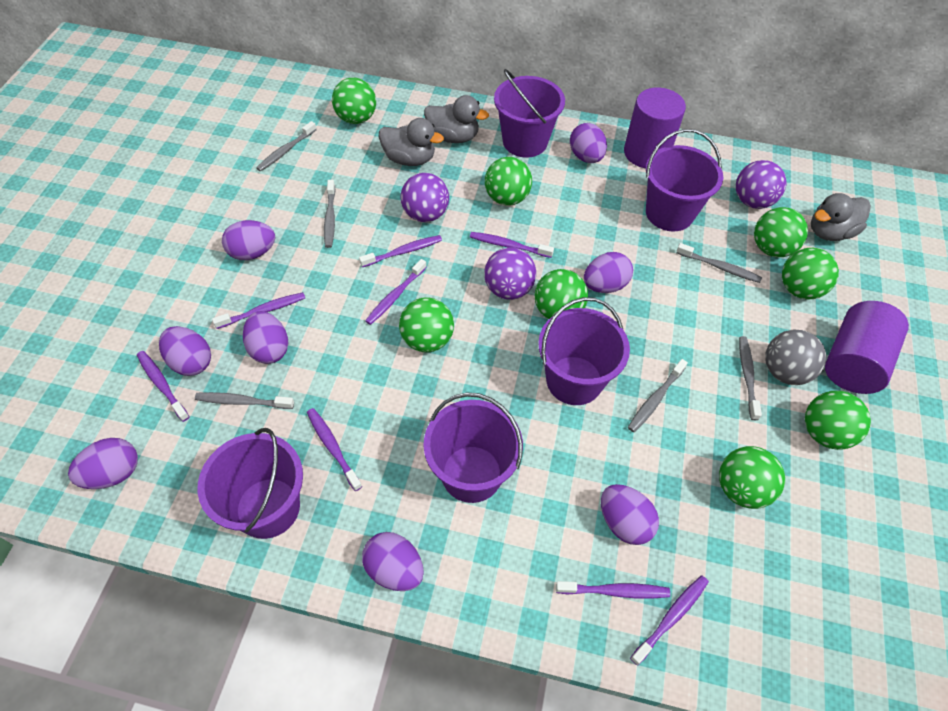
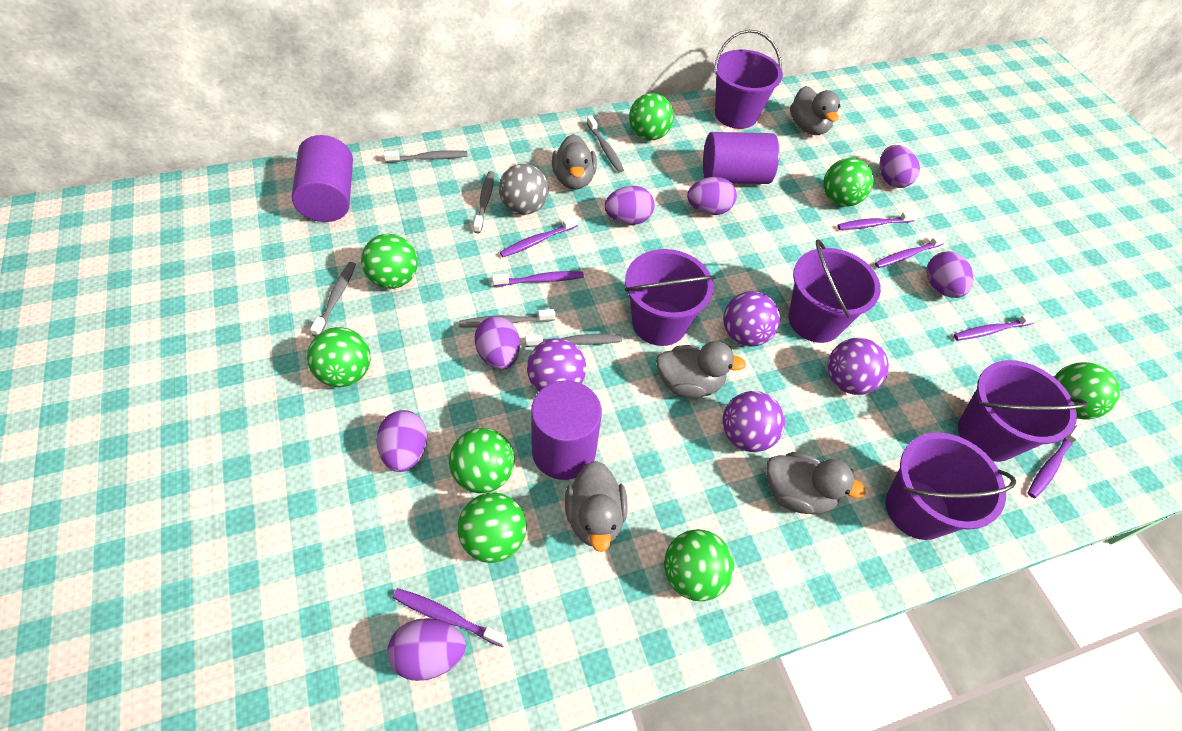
grey duck: [378,118,444,166] [424,95,489,143] [811,193,871,241] = 3 -> [552,134,597,190] [565,461,627,552] [656,341,746,398] [766,452,866,514] [790,86,840,135] = 5
purple ball: [401,173,449,222] [484,247,536,300] [736,160,786,209] = 3 -> [527,338,586,392] [722,391,785,452] [723,291,780,347] [828,338,889,395] = 4
purple cylinder: [624,87,686,168] [825,301,909,394] = 2 -> [292,135,353,222] [531,380,602,480] [703,132,779,184] = 3
purple egg: [68,438,138,489] [159,326,211,376] [222,220,275,260] [243,311,288,364] [362,532,424,591] [570,123,607,163] [584,252,633,293] [601,484,659,545] = 8 -> [376,410,428,472] [387,618,466,681] [474,316,520,370] [604,186,655,225] [687,177,737,215] [880,145,920,188] [926,251,973,298] = 7
purple toothbrush: [137,351,189,422] [212,292,305,329] [307,408,362,491] [359,235,442,267] [365,259,427,325] [470,232,554,258] [556,581,670,599] [630,575,709,666] = 8 -> [392,588,507,647] [492,271,584,286] [500,216,578,257] [837,211,918,230] [875,234,947,268] [954,313,1039,341] [1028,425,1084,498] = 7

